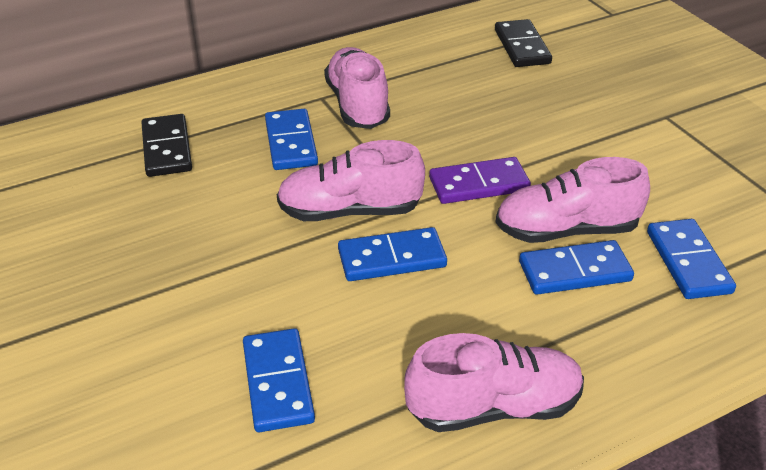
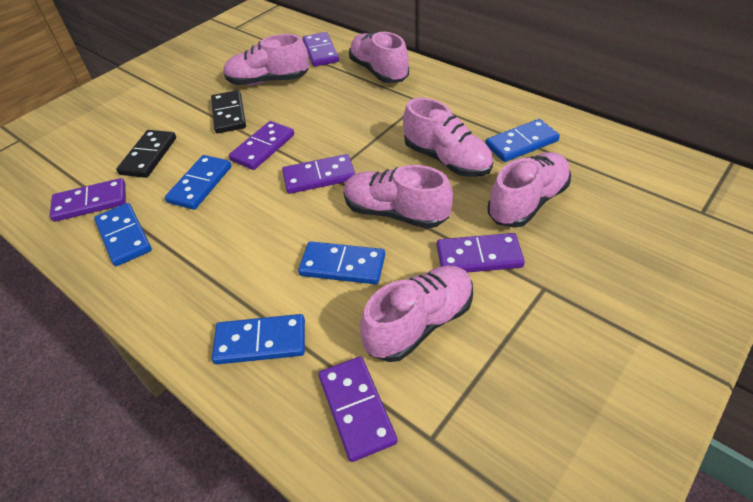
pink shoe: [277,140,425,221] [324,47,390,129] [404,333,584,432] [495,157,650,243] = 4 -> [223,34,309,85] [343,165,453,229] [349,32,409,83] [360,265,473,362] [403,98,493,177] [488,152,571,228] = 6
purple domino: [429,157,531,204] = 1 -> [50,178,126,222] [229,121,294,170] [282,154,355,194] [303,32,339,67] [318,356,398,462] [437,233,525,272] = 6

